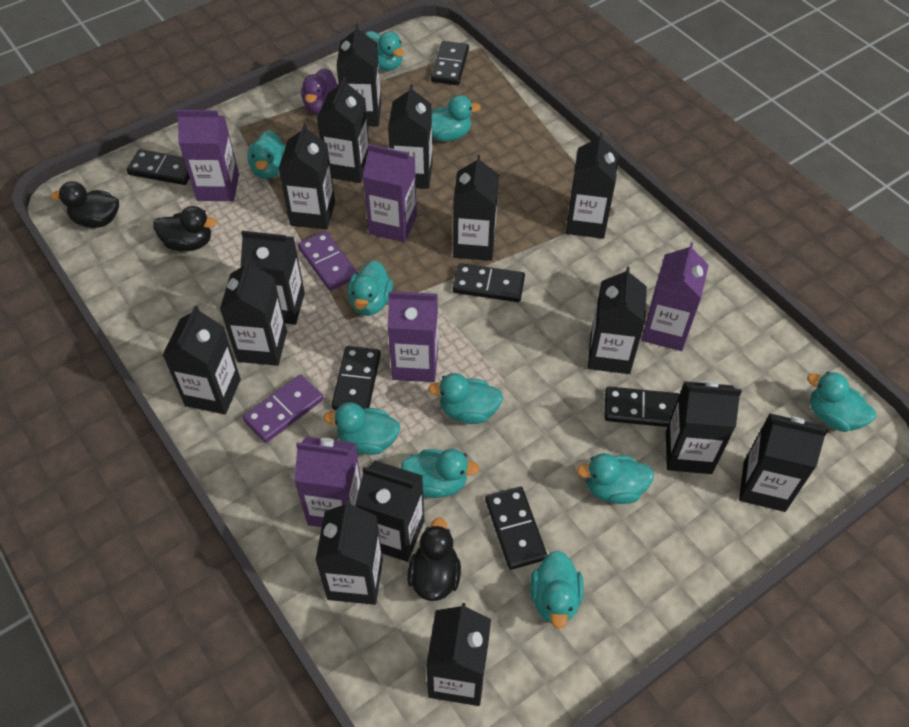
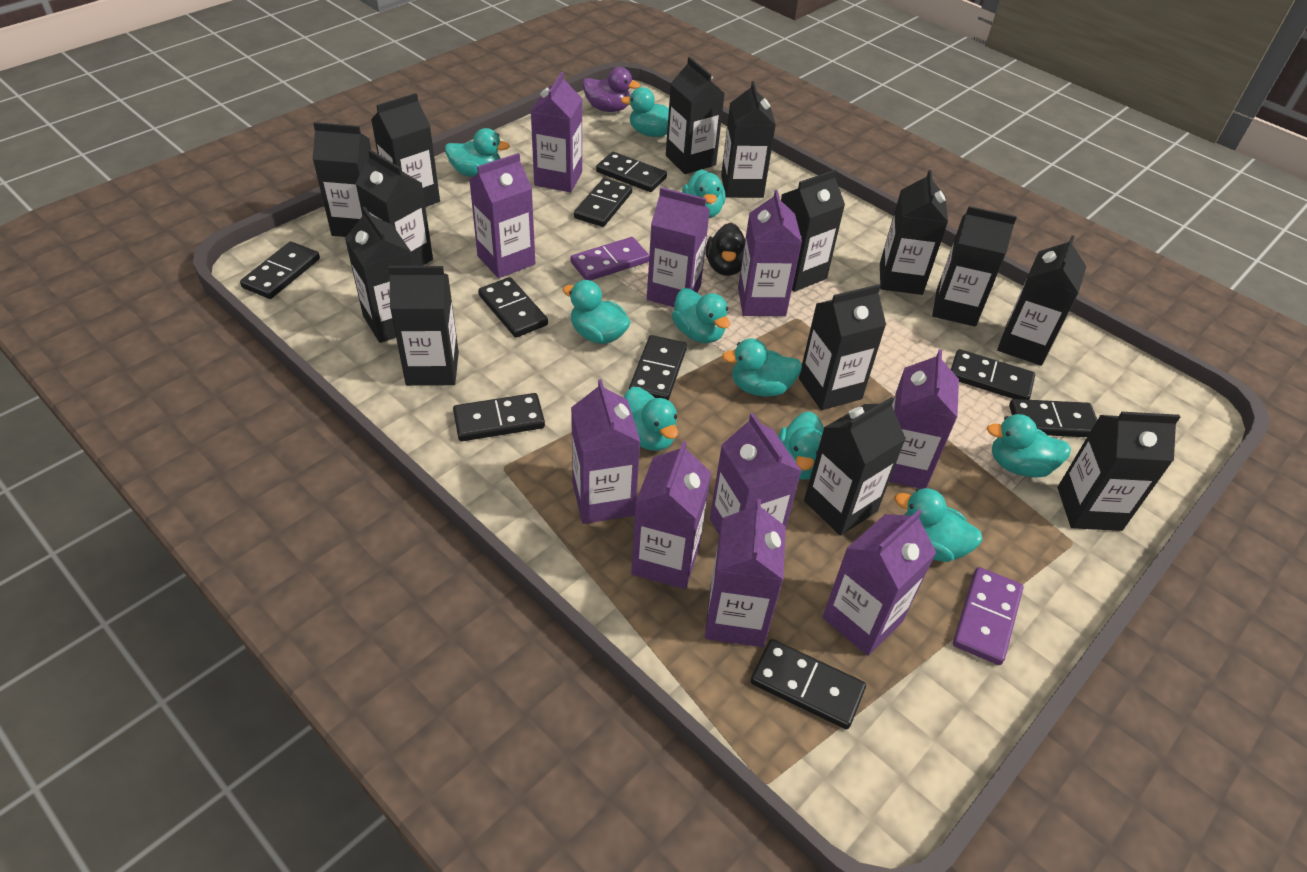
black carton: [163,306,241,414] [220,258,287,366] [241,231,305,325] [279,123,335,230] [315,500,383,605] [317,77,369,183] [337,24,381,127] [356,461,424,562] [388,84,433,189] [426,603,491,706] [453,155,499,261] [566,132,619,239] [588,266,647,374] [666,381,742,474] [739,413,828,512] = 15 -> [313,122,371,237] [345,207,413,343] [355,150,433,266] [371,93,440,207] [388,266,459,386] [666,57,725,174] [721,81,776,198] [781,170,845,292] [799,284,886,410] [804,397,906,536] [880,170,948,295] [932,206,1017,327] [997,235,1086,366] [1057,412,1180,531] = 14
black domino: [127,149,190,185] [331,346,381,410] [431,41,469,85] [453,263,525,302] [485,487,547,570] [605,386,680,427] = 6 -> [240,241,320,299] [453,393,545,441] [478,277,548,338] [574,178,632,227] [596,152,667,192] [629,335,687,400] [751,639,866,729] [951,349,1035,400] [1009,399,1097,437] = 9
black duck: [51,181,119,228] [153,206,217,251] [407,517,461,601] = 3 -> [706,223,745,276] = 1
purple carton: [176,110,239,201] [294,436,361,527] [363,144,417,243] [388,291,438,382] [641,242,709,351] = 5 -> [469,153,536,278] [531,72,583,193] [571,379,641,524] [631,441,711,589] [647,187,710,307] [705,499,786,647] [710,413,801,536] [738,190,802,316] [822,510,937,656] [889,350,959,489] = 10

